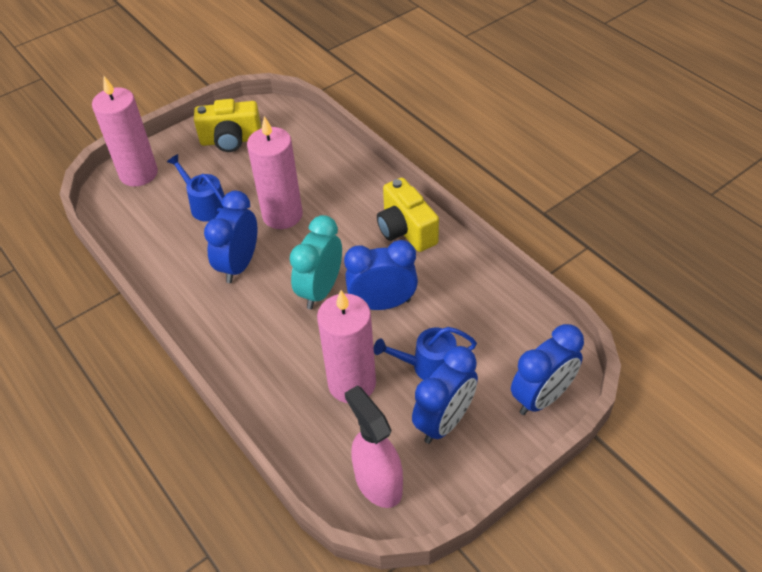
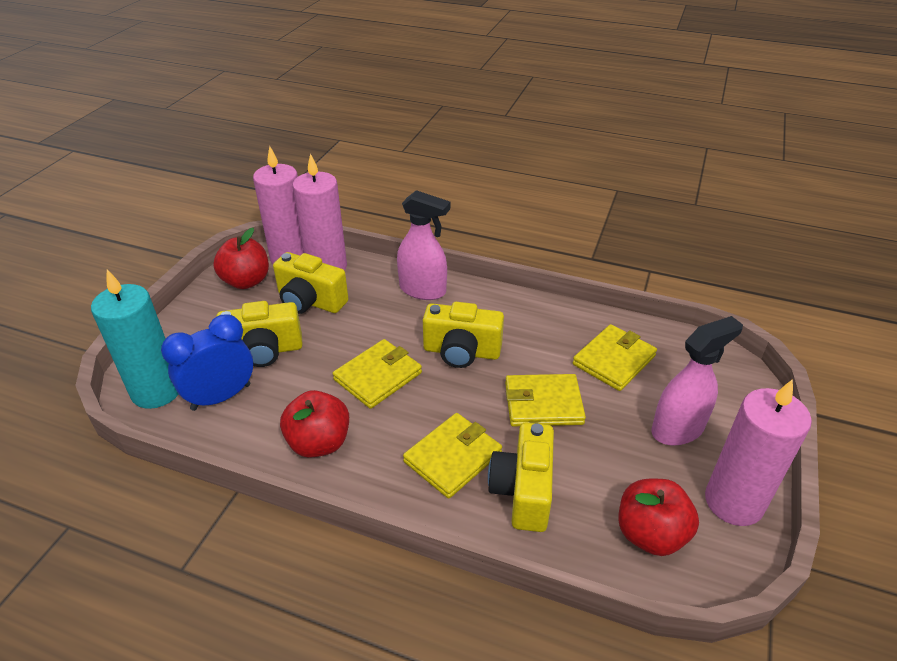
blue clock: [204,191,257,283] [344,240,418,310] [412,346,478,444] [511,324,584,415] = 4 -> [161,314,253,411] = 1
blue watering can: [167,154,225,222] [374,327,477,380] = 2 -> none = 0
pink spray bottle: [345,385,403,508] = 1 -> [397,190,450,300] [651,316,743,446] = 2
red apple: none = 0 -> [213,228,269,289] [280,390,349,458] [619,479,699,556] = 3
turquoise candle: none = 0 -> [91,270,179,409] = 1
turquoise clock: [290,215,342,309] = 1 -> none = 0
yellow camera: [194,99,261,152] [377,178,439,252] = 2 -> [216,301,303,367] [273,252,349,314] [423,302,504,368] [488,423,554,532] = 4
yellow wallet: none = 0 -> [333,339,422,409] [403,413,502,499] [505,374,586,426] [573,324,657,391] = 4

